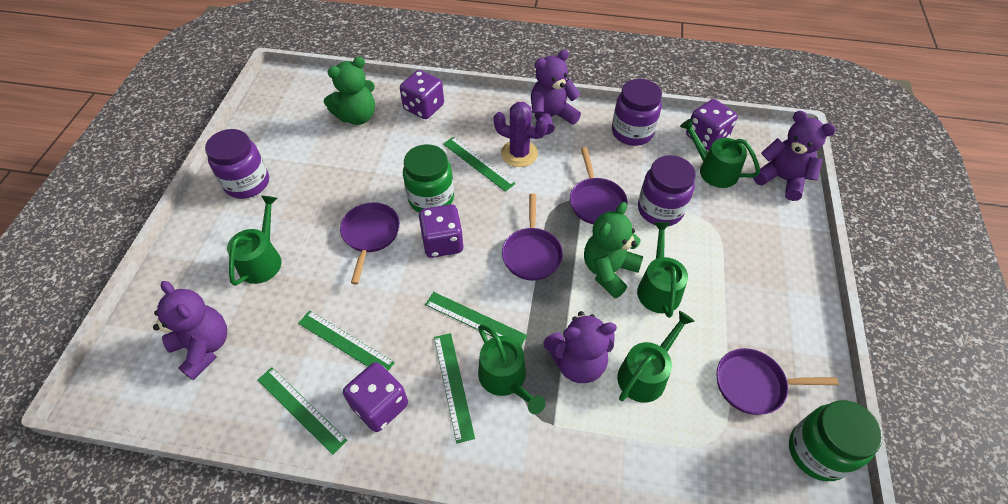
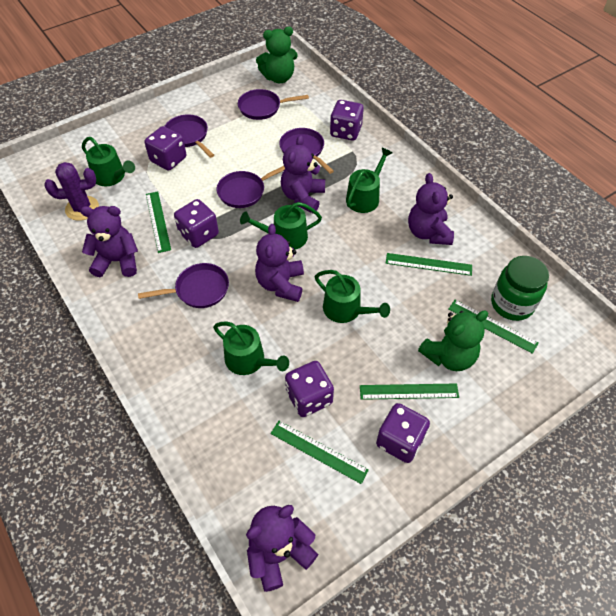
green jar: [403,144,454,213] [789,400,882,481] = 2 -> [491,256,549,321] = 1
purple dice: [343,362,408,432] [400,70,444,119] [419,204,464,258] [686,99,738,151] = 4 -> [144,126,186,171] [174,199,219,248] [285,361,334,417] [330,100,364,141] [376,403,430,463] = 5
purple jar: [205,129,269,199] [612,79,662,146] [638,155,696,226] = 3 -> none = 0
purple pan: [340,203,400,284] [502,194,563,280] [570,147,627,224] [716,348,839,415] = 4 -> [138,263,229,308] [165,114,214,158] [217,166,285,208] [238,89,309,120] [279,128,334,174] = 5
purple teddy bear: [153,281,227,380] [531,50,581,135] [544,311,617,383] [753,111,836,201] = 4 -> [80,206,138,277] [246,505,318,592] [255,224,304,302] [281,135,325,213] [408,173,454,245] = 5

